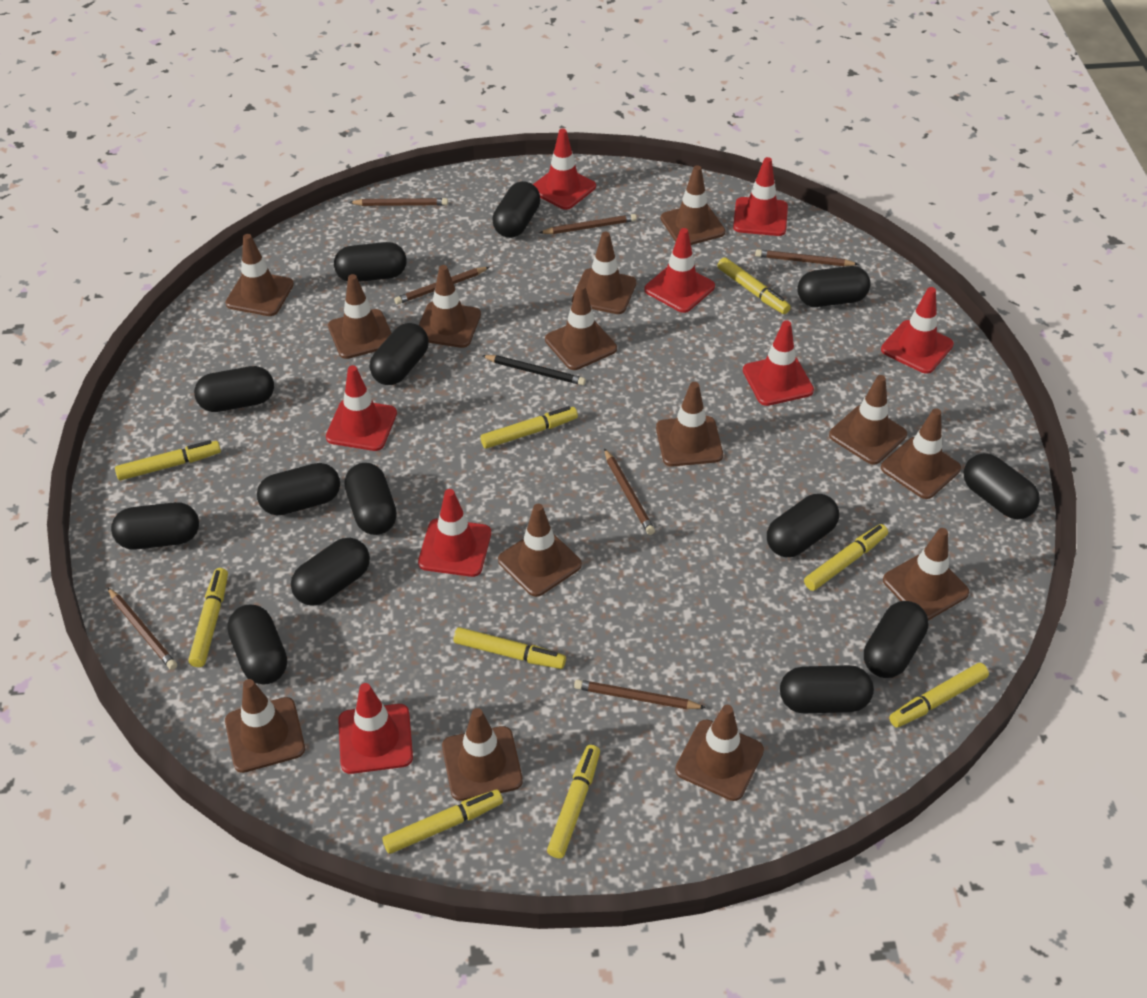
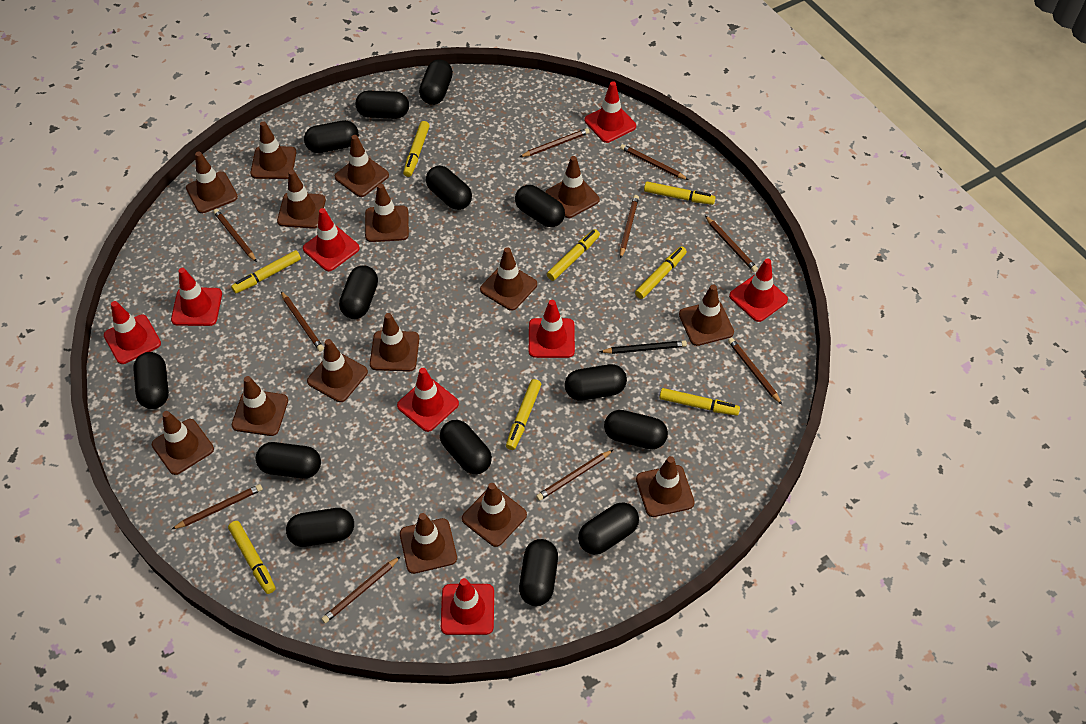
brown pencil: [107,587,177,670] [349,198,448,206] [394,267,489,304] [539,214,637,234] [574,679,706,709] [604,448,655,535] [755,249,859,266] = 7 -> [171,484,263,530] [213,209,257,262] [281,291,324,351] [321,556,401,623] [520,128,590,157] [536,450,613,501] [620,144,689,180] [620,195,639,259] [705,216,758,272] [728,338,782,404] = 10
brown traffic cone: [225,234,294,316] [225,679,305,773] [328,274,391,359] [419,265,481,348] [442,708,523,801] [498,504,582,597] [545,284,617,370] [572,232,636,314] [656,382,723,466] [661,165,726,245] [675,705,764,801] [829,375,907,465] [881,408,961,499] [883,528,969,620] = 14 -> [152,411,214,475] [186,152,238,213] [232,376,288,436] [250,121,296,179] [277,170,326,229] [307,339,368,402] [335,135,389,197] [365,183,409,242] [370,313,419,372] [400,513,457,574] [462,483,527,547] [480,247,537,311] [546,156,600,218] [636,456,695,517] [679,285,734,346] = 15
yellow marker: [115,440,221,481] [188,568,228,667] [382,789,503,854] [453,627,566,669] [481,406,578,449] [547,745,600,858] [717,257,791,314] [804,524,888,591] [889,663,989,727] = 9 -> [228,521,276,594] [231,250,301,293] [403,121,430,177] [506,379,541,450] [547,229,600,281] [635,246,687,299] [644,182,715,205] [660,388,740,416] = 8

